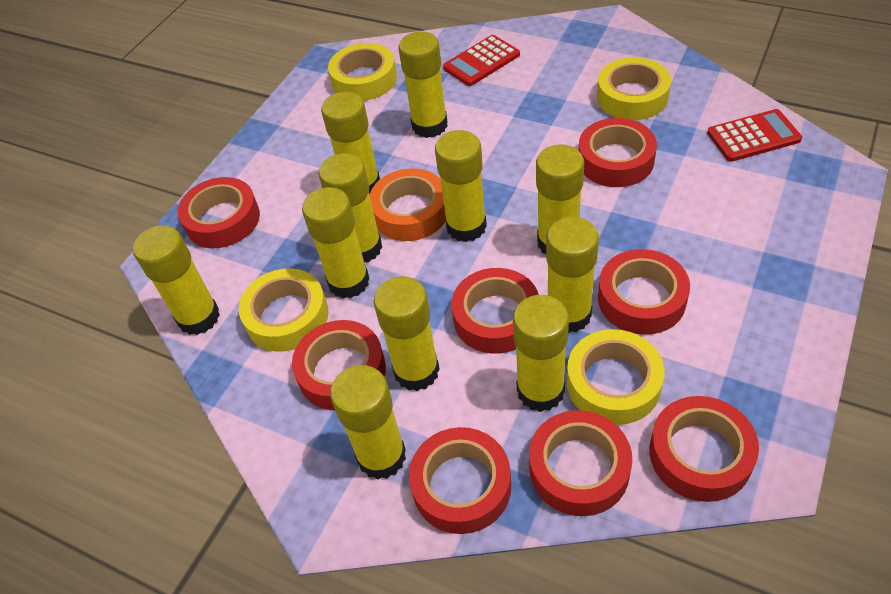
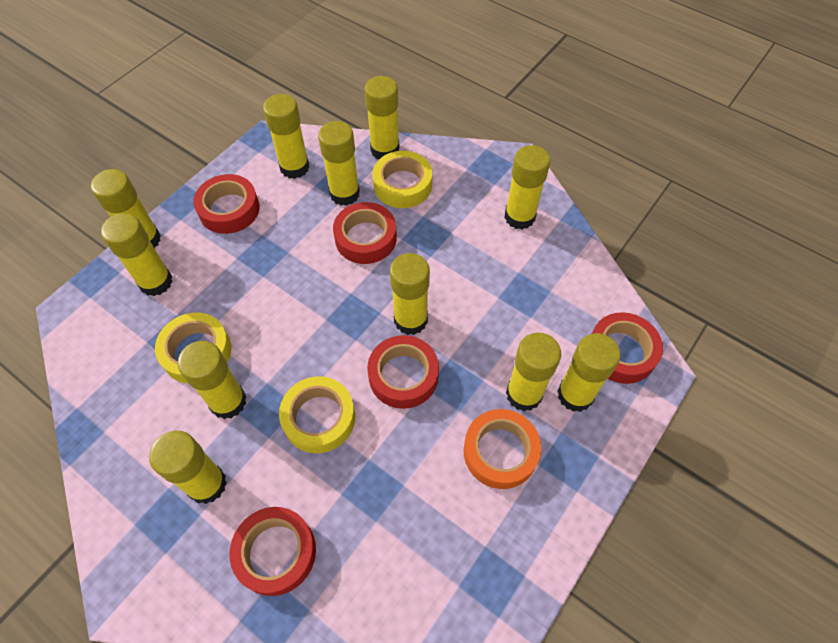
red calculator: [443,35,520,86] [707,109,802,162] = 2 -> none = 0
red tape: [178,177,260,248] [292,320,386,411] [409,427,511,534] [451,268,539,354] [529,410,632,516] [579,118,657,187] [598,249,690,335] [650,396,759,502] = 8 -> [194,174,260,234] [230,507,316,596] [333,202,397,264] [367,335,439,409] [592,312,663,384] = 5
yellow tape: [239,268,328,352] [328,43,397,101] [567,329,664,425] [597,57,671,120] = 4 -> [155,313,231,384] [279,376,355,453] [372,151,432,208] = 3

